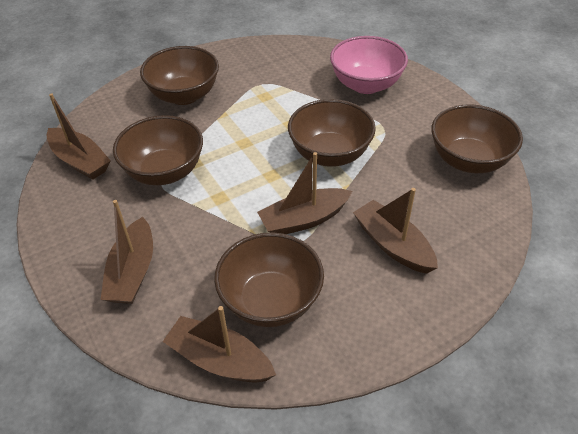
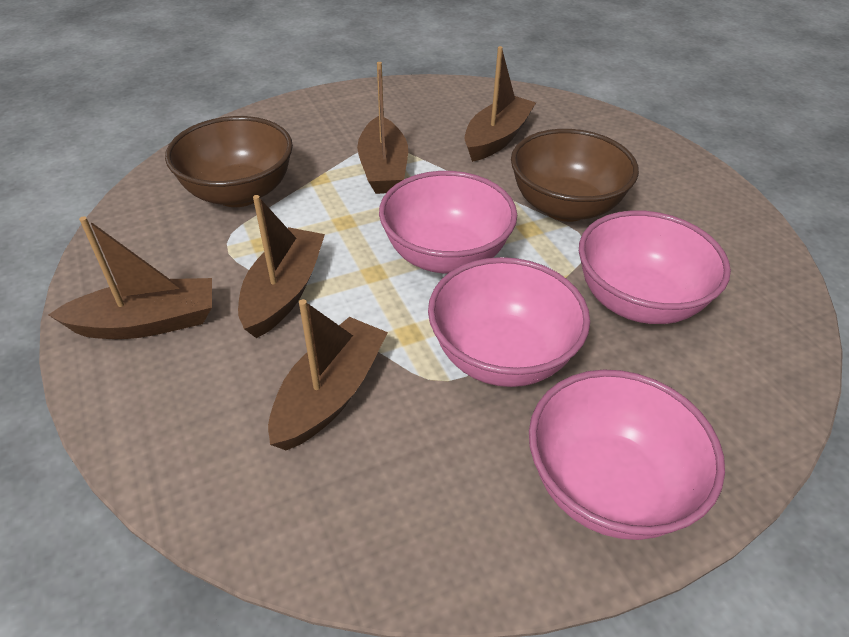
brown bowl: [113,115,203,185] [140,46,219,105] [214,233,324,327] [288,99,376,167] [431,104,523,173] = 5 -> [165,116,293,207] [511,129,639,222] = 2
pink bowl: [330,36,408,94] = 1 -> [379,171,517,273] [428,257,590,387] [529,370,725,540] [579,210,731,324] = 4

